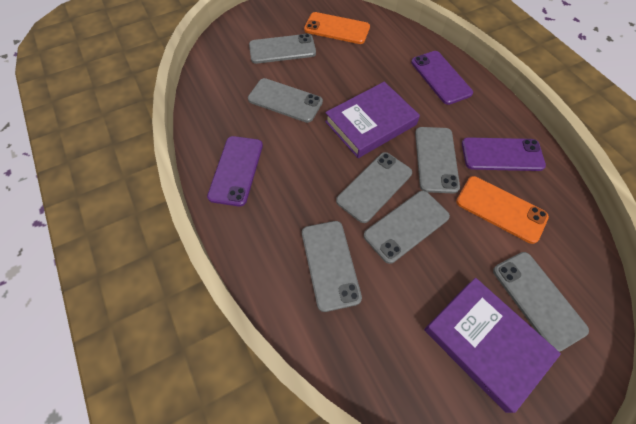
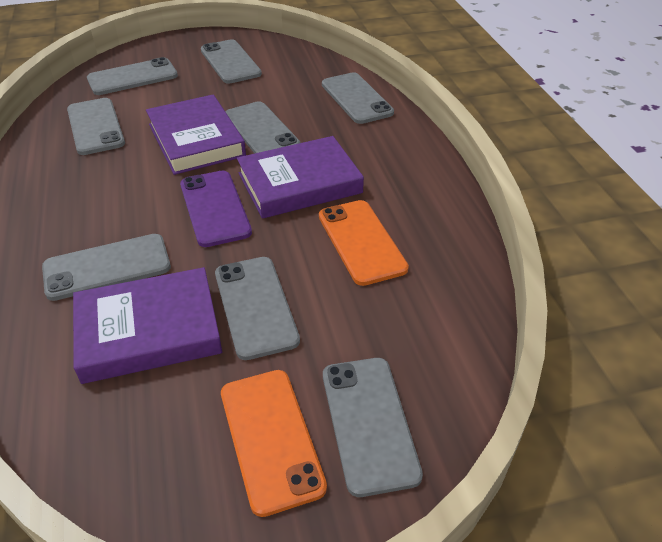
grey phone: [248,78,323,123] [249,34,316,64] [302,221,362,312] [336,152,412,223] [364,191,450,264] [415,127,460,194] [493,252,589,352] = 7 -> [42,234,171,301] [67,98,125,155] [87,57,178,95] [201,39,262,84] [215,257,300,360] [225,101,300,154] [322,72,394,124] [323,358,423,497] = 8
purple book: [325,82,420,158] [424,278,561,413] = 2 -> [73,267,222,384] [146,95,246,175] [237,136,364,219] = 3
purple phone: [207,136,263,207] [411,51,473,105] [462,137,546,171] = 3 -> [180,171,252,247] = 1

